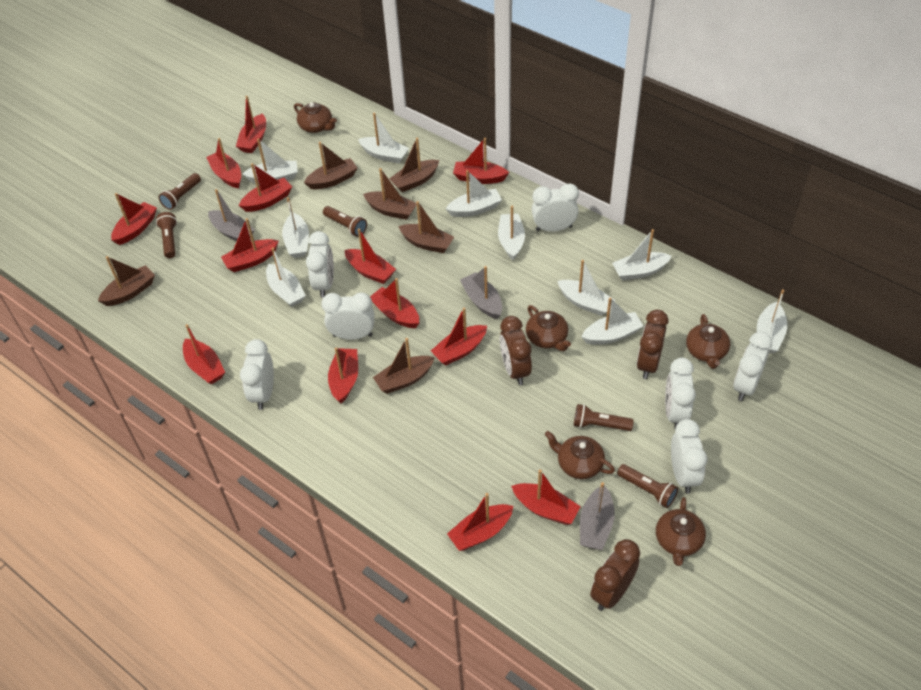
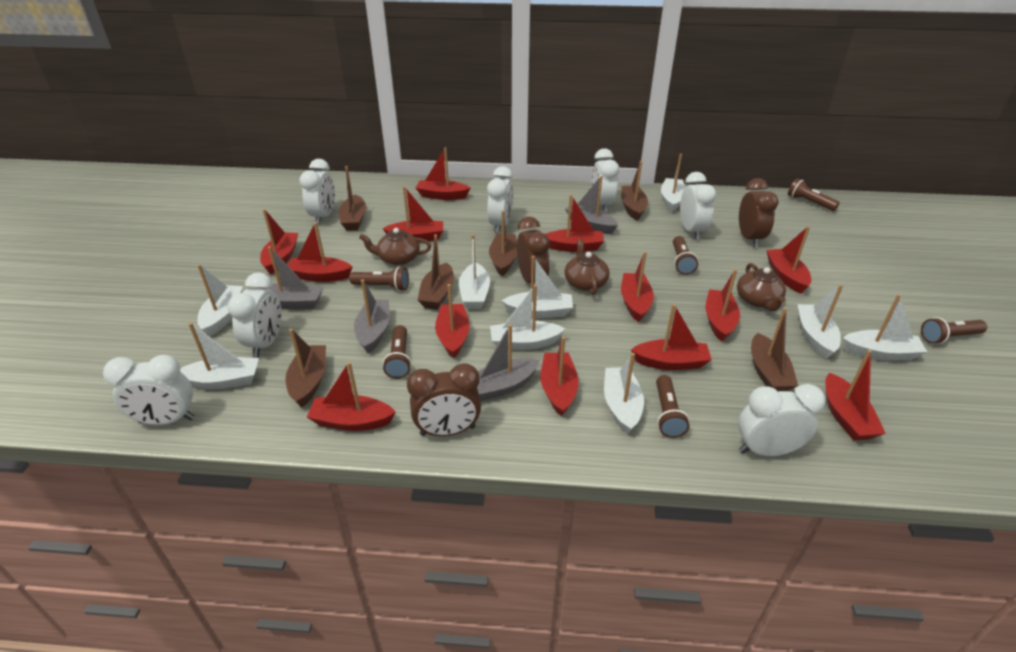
brown flashlight: [156,212,177,258] [159,173,201,210] [323,206,367,237] [574,404,634,431] [617,464,678,508] = 5 -> [349,267,409,291] [383,325,411,379] [656,375,690,438] [673,236,698,275] [788,178,840,211] [921,317,987,344] = 6
brown teapot: [294,102,337,133] [526,305,571,351] [545,431,615,479] [656,497,706,566] [686,314,730,369] = 5 -> [359,228,431,265] [564,239,610,295] [737,263,786,311] = 3
grey boat: [208,189,255,241] [460,266,502,319] [580,482,615,550] = 3 -> [257,246,323,309] [354,279,389,353] [477,324,540,401] [565,176,618,234] = 4
white boat: [243,138,298,184] [266,247,306,307] [282,197,309,258] [358,113,409,163] [446,170,502,217] [498,206,525,260] [558,260,615,316] [582,297,643,345] [612,229,672,280] [757,289,787,354] = 10 -> [180,322,259,389] [197,264,243,337] [459,234,490,309] [490,285,565,350] [502,256,573,319] [604,353,644,434] [661,154,686,212] [797,285,843,359] [843,294,927,360] = 9

